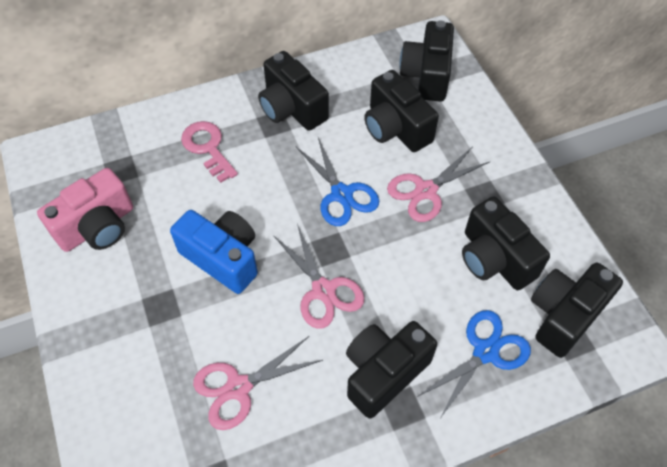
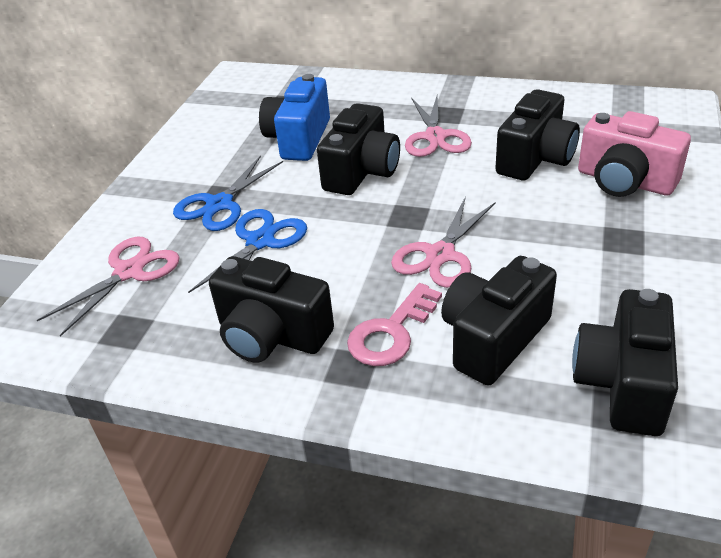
black camera: [258,51,329,131] [346,321,437,418] [364,70,439,152] [399,20,454,102] [462,197,550,290] [531,262,623,358] = 6 -> [209,256,334,362] [317,103,400,195] [441,256,557,385] [495,89,580,180] [572,289,678,436] = 5

